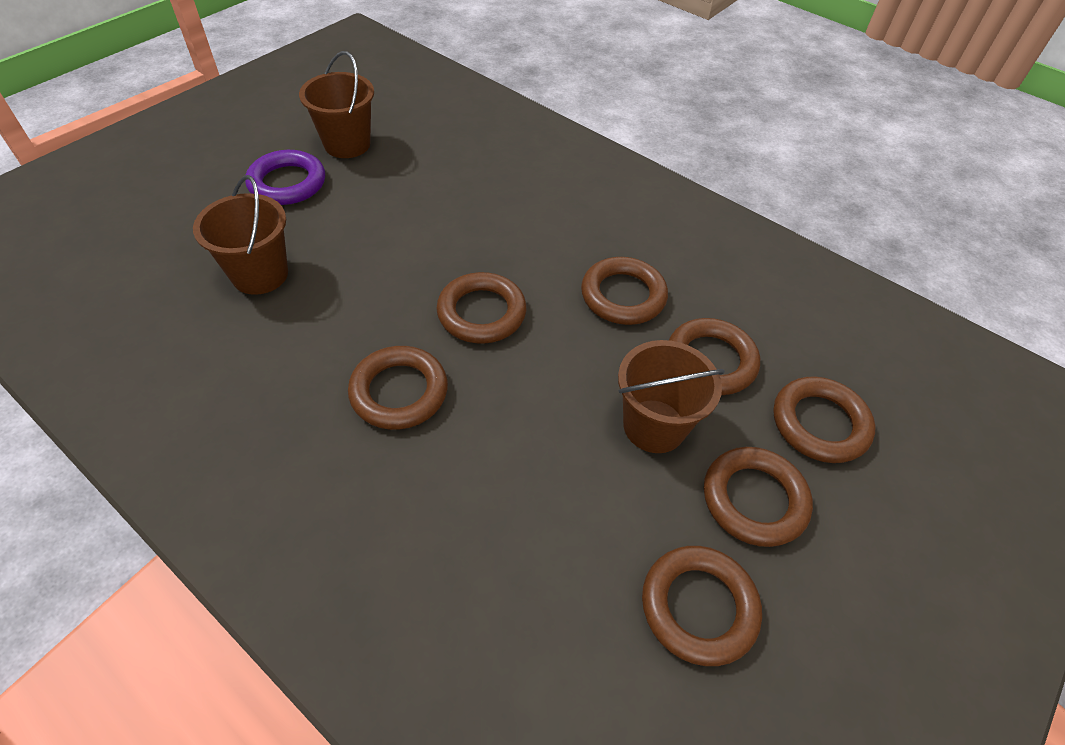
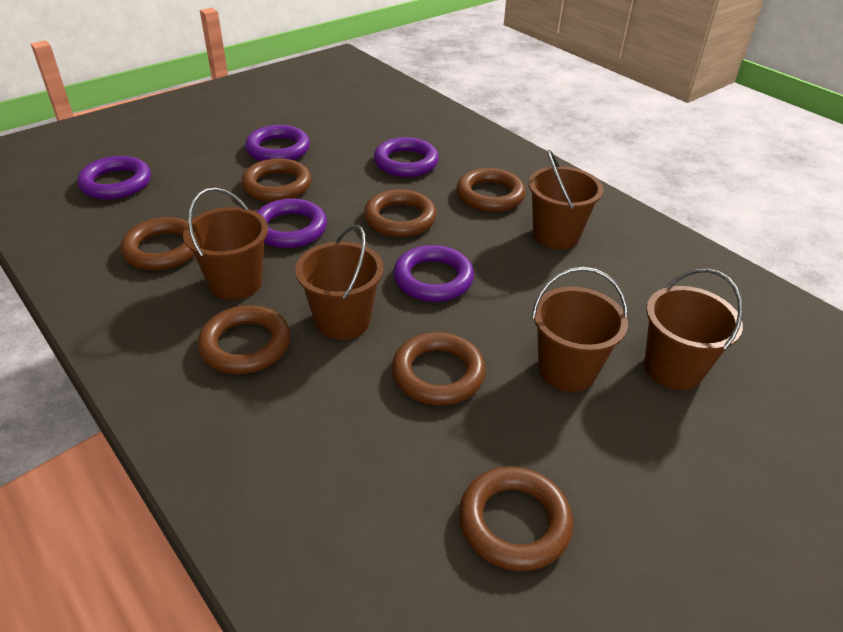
brown bucket: [193,175,288,295] [299,51,374,158] [618,340,725,453] = 3 -> [183,188,268,300] [295,225,383,340] [529,150,603,249] [532,267,628,392] [644,268,743,390] = 5
purple ring: [245,150,325,205] = 1 -> [77,156,151,200] [245,125,310,161] [257,198,327,248] [374,137,439,177] [393,245,474,302] = 5

